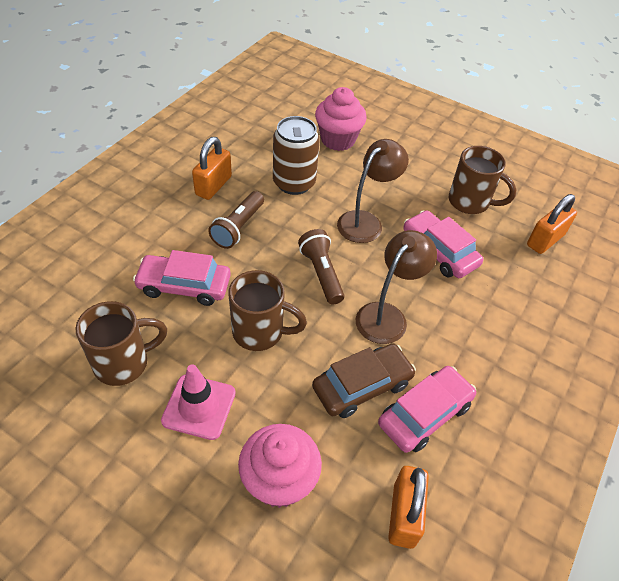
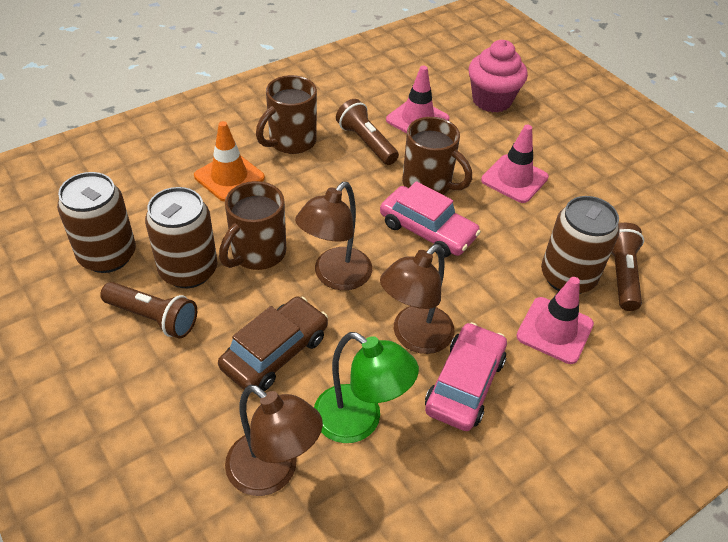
brown can: [273,116,320,195] = 1 -> [57,172,136,273] [145,187,217,288] [541,196,620,294] = 3
brown flashlight: [208,191,264,249] [298,229,344,305] = 2 -> [100,282,197,339] [336,99,399,165] [611,223,644,311] = 3
brown lamp: [337,139,409,243] [356,230,437,344] = 2 -> [225,384,323,496] [295,182,372,290] [380,244,454,354] = 3
green lamp: none = 0 -> [314,332,419,443] = 1
orange padlock: [192,137,232,200] [388,466,429,549] [527,194,577,254] = 3 -> none = 0
orange traffic cone: none = 0 -> [194,121,265,202] = 1
pink car: [133,250,231,306] [378,366,476,453] [403,210,483,278] = 3 -> [380,181,481,258] [425,322,507,431] = 2
pink cupcake: [238,424,322,508] [315,87,367,151] = 2 -> [468,40,528,113] = 1
pink traffic cone: [161,364,236,440] = 1 -> [386,66,449,133] [481,125,549,203] [516,277,594,364] = 3

